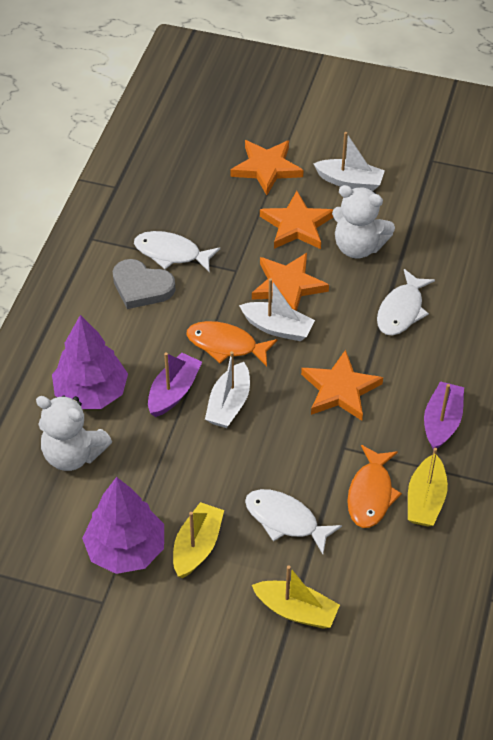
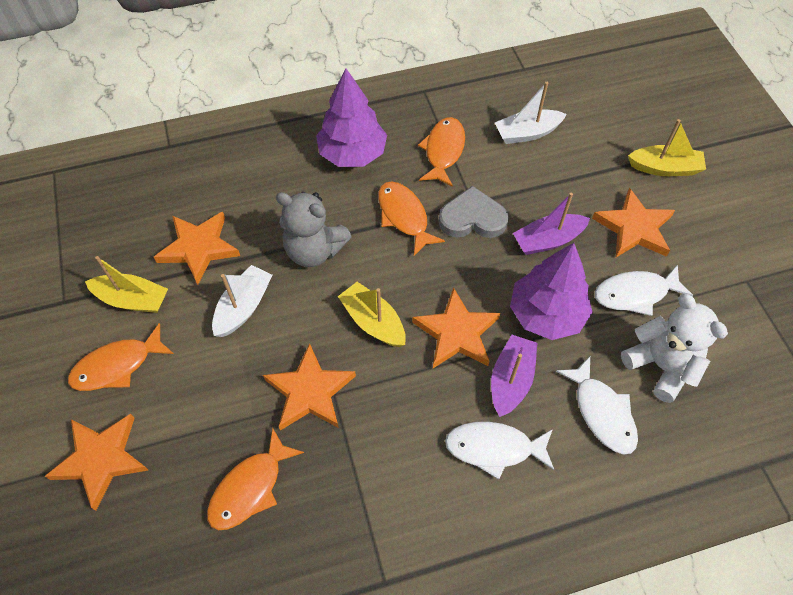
grey teddy bear: none = 0 -> [276,192,352,267] = 1
orange fish: [186,321,278,366] [347,445,402,528] = 2 -> [68,323,174,391] [207,427,304,530] [378,182,445,256] [418,117,465,187] = 4
orange star: [230,140,304,195] [252,253,329,311] [260,191,333,249] [301,350,383,421] = 4 -> [45,414,148,511] [154,212,240,285] [263,343,356,431] [412,288,500,368] [592,188,675,257] = 5
white boat: [205,351,250,428] [239,278,315,341] [313,132,385,191] = 3 -> [212,265,272,337] [495,82,566,144] = 2
white teddy bear: [36,395,112,471] [332,185,395,259] = 2 -> [621,294,728,403] = 1

